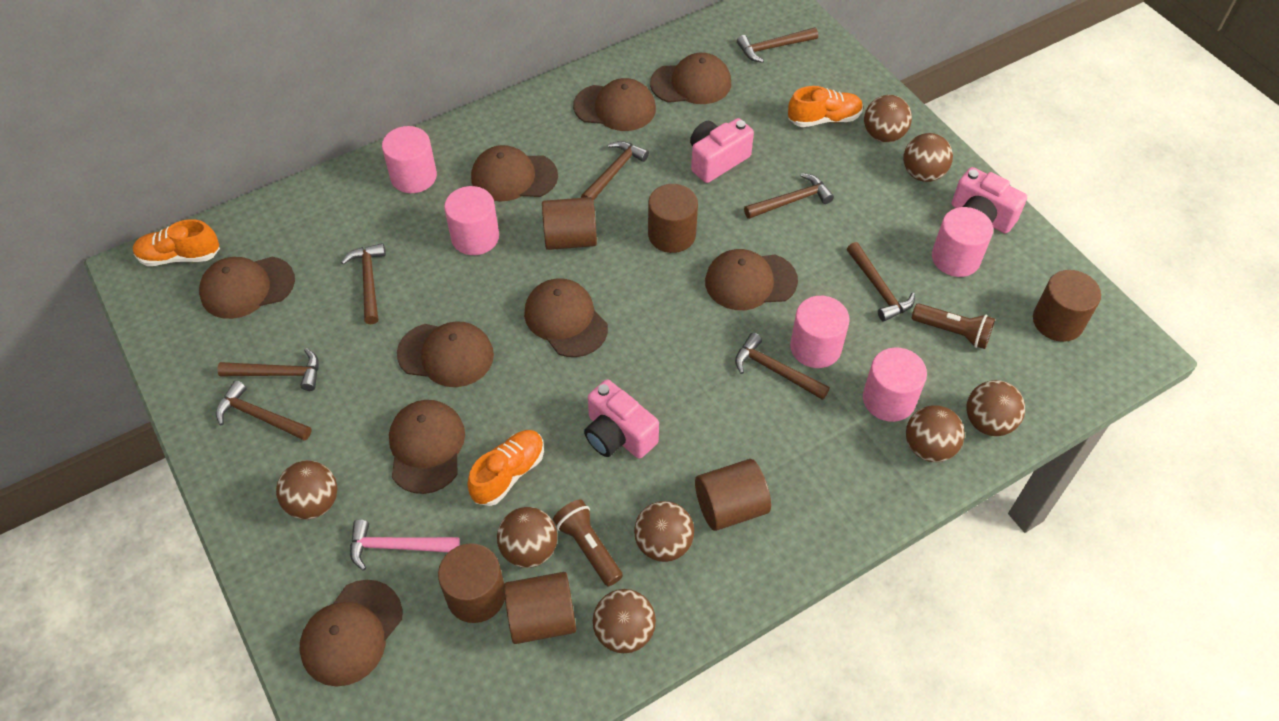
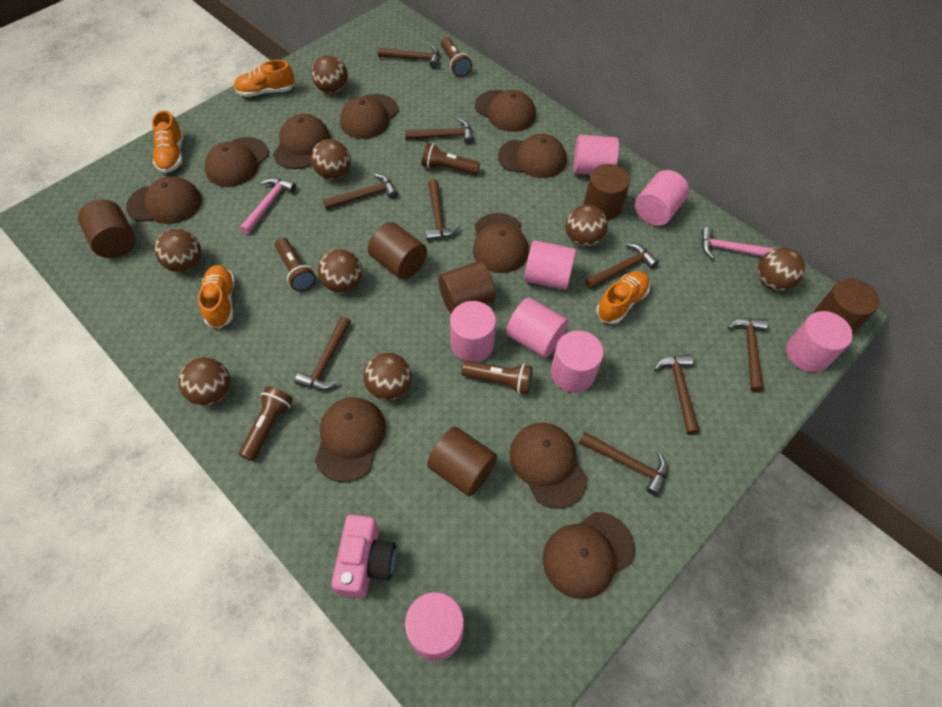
brown cap: [199,257,295,319] [299,580,402,686] [389,400,465,494] [397,321,494,387] [471,145,558,201] [524,278,608,357] [573,78,656,131] [650,53,731,104] [705,249,798,310] = 9 -> [126,176,202,224] [204,137,269,187] [273,114,330,169] [315,397,386,482] [340,94,398,139] [473,213,528,273] [475,90,536,132] [498,134,566,178] [510,423,588,509] [543,512,635,599] = 10
brown flashlight: [553,499,623,586] [912,303,995,349] = 2 -> [239,386,293,461] [275,238,316,291] [422,143,480,175] [441,37,472,77] [461,361,533,394] = 5
brown hammer: [216,380,311,441] [218,348,319,391] [341,243,386,324] [581,141,649,201] [735,333,830,400] [737,27,818,63] [744,173,834,219] [847,242,915,322] = 8 -> [295,316,351,390] [323,174,398,210] [378,45,440,68] [405,118,474,144] [426,179,460,241] [579,432,668,496] [585,243,659,289] [654,354,699,435] [728,318,768,392] = 9
orange shoe: [133,219,220,266] [467,430,544,506] [788,86,863,127] = 3 -> [152,110,183,173] [198,265,235,329] [234,60,295,97] [596,271,650,324] = 4
pink camera: [584,380,659,459] [690,118,754,183] [952,167,1027,233] = 3 -> [331,514,396,599] = 1
pink cylinder: [382,126,437,193] [444,186,499,255] [790,296,850,368] [863,347,927,422] [932,207,993,277] = 5 -> [405,592,464,661] [450,301,496,362] [506,297,568,358] [524,240,576,290] [551,330,604,393] [574,135,619,175] [635,170,689,226] [786,311,853,372] = 8
pink hammer: [350,520,460,571] = 1 -> [240,178,296,235] [701,227,776,259] = 2

